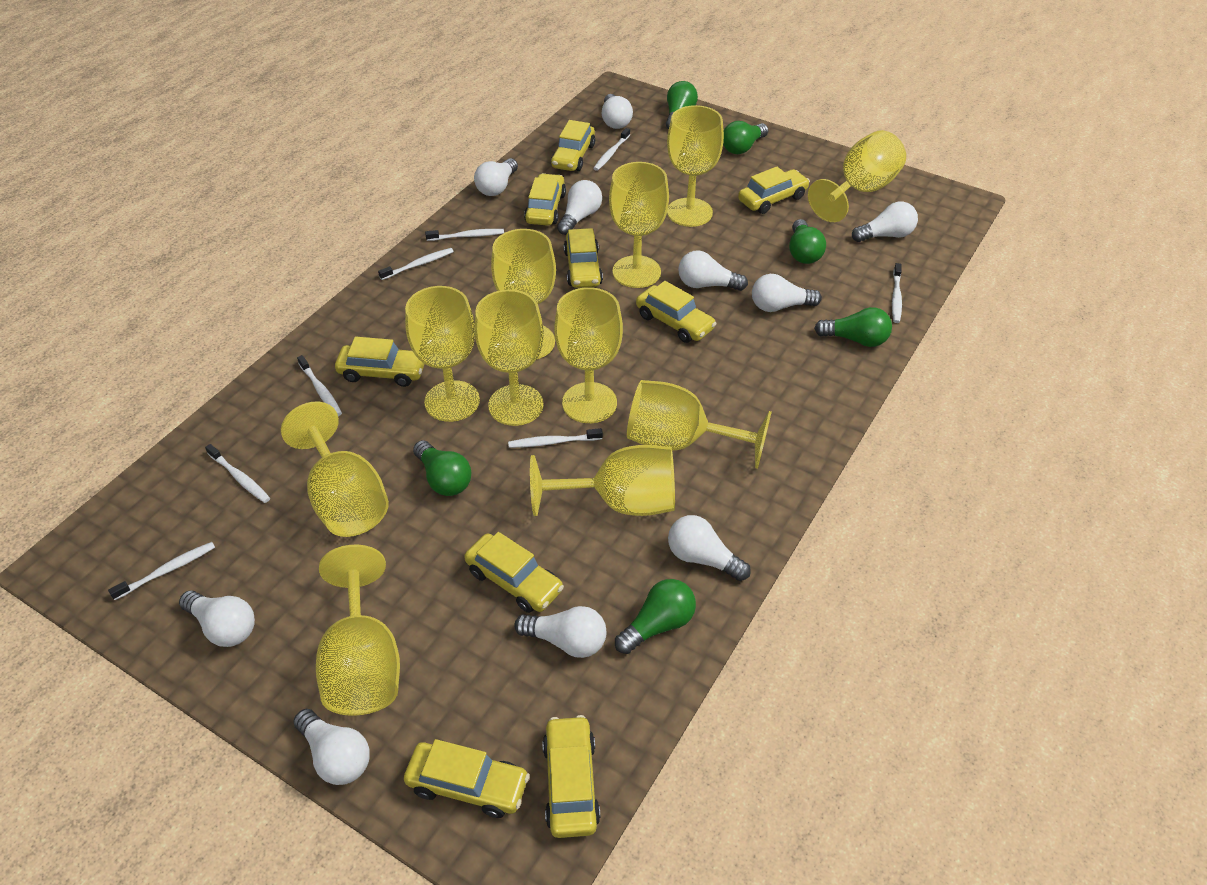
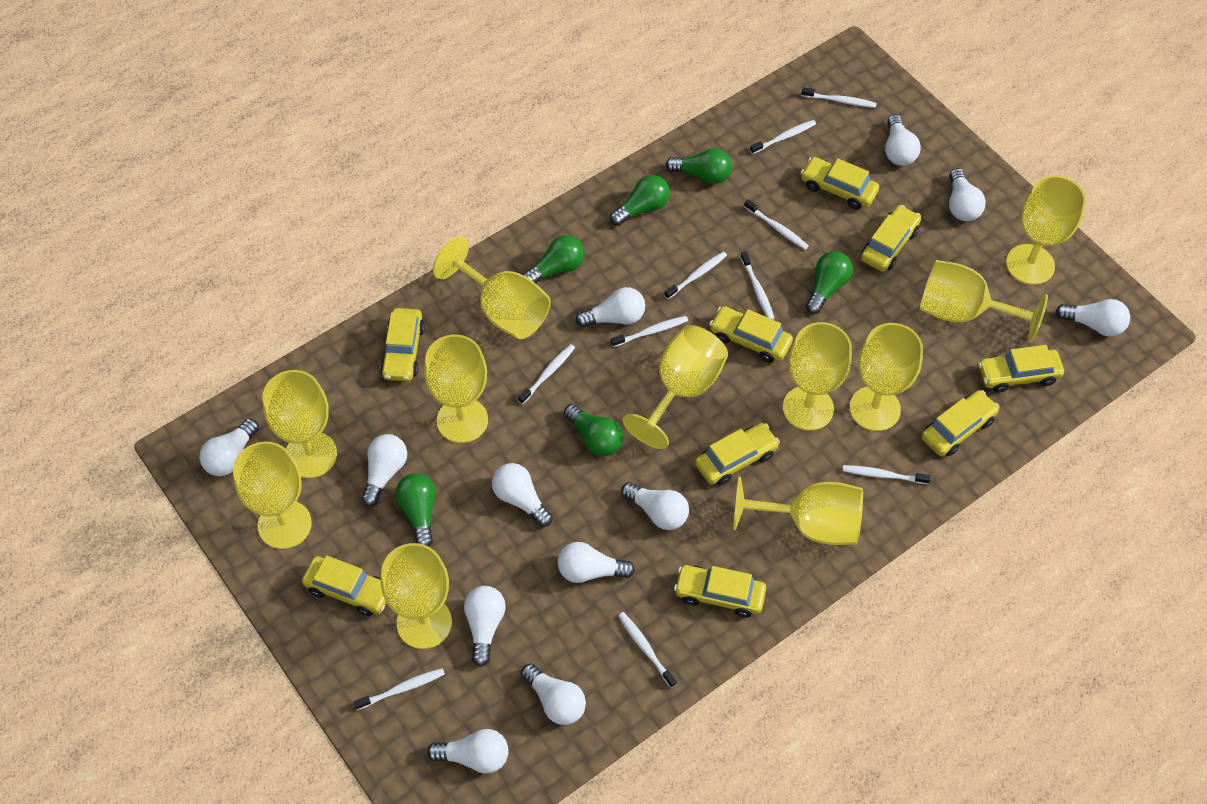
white light bulb: [179,590,255,647] [293,709,370,785] [474,158,518,196] [514,606,607,658] [557,180,602,235] [602,94,633,129] [668,515,751,581] [678,251,748,291] [752,274,822,312] [852,201,918,242] = 10 -> [199,418,259,476] [361,434,407,507] [427,729,509,774] [464,586,506,667] [492,463,553,527] [521,663,586,725] [558,542,635,583] [576,287,645,327] [621,482,689,530] [885,115,921,166] [949,168,986,221] [1056,299,1130,337] = 12
white toothbrush: [108,542,215,600] [205,444,270,503] [297,355,342,416] [378,248,454,280] [425,229,504,241] [508,428,603,448] [593,128,630,171] [892,263,902,323] = 8 -> [354,668,445,710] [518,344,575,404] [611,316,688,347] [618,612,677,688] [664,252,727,299] [741,251,775,320] [744,199,809,250] [750,120,816,154] [801,87,877,108] [842,465,931,484] = 10

